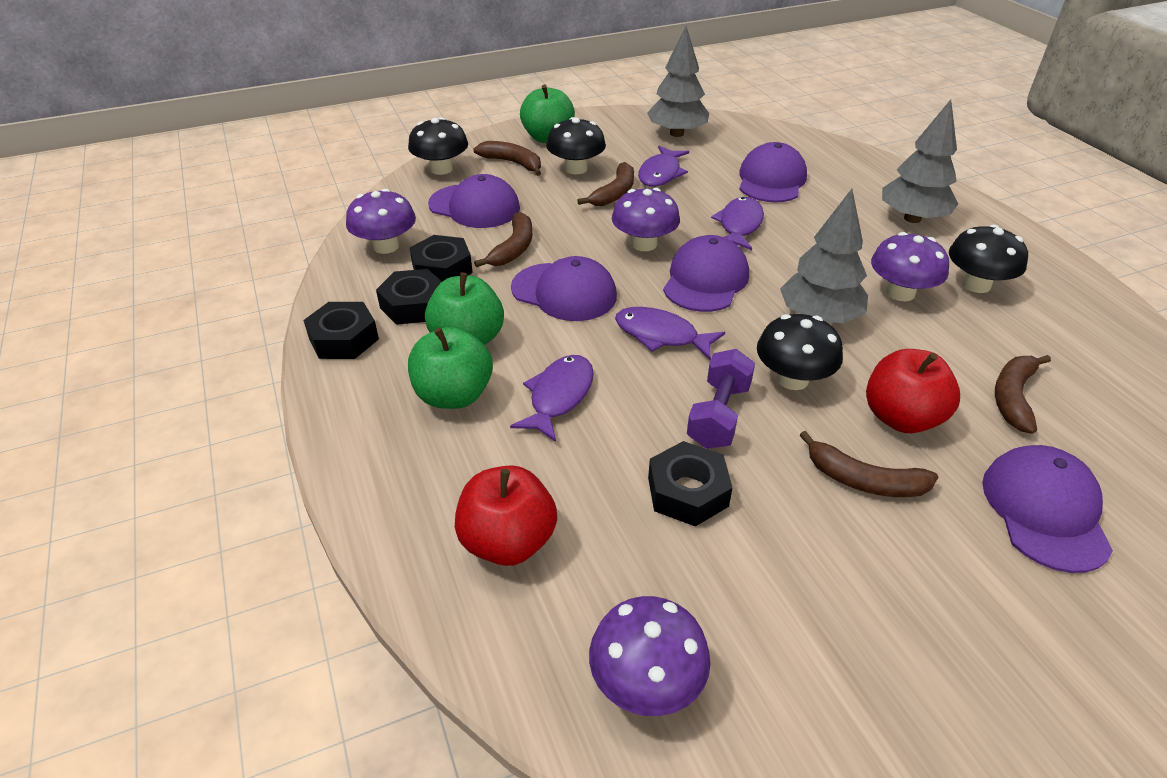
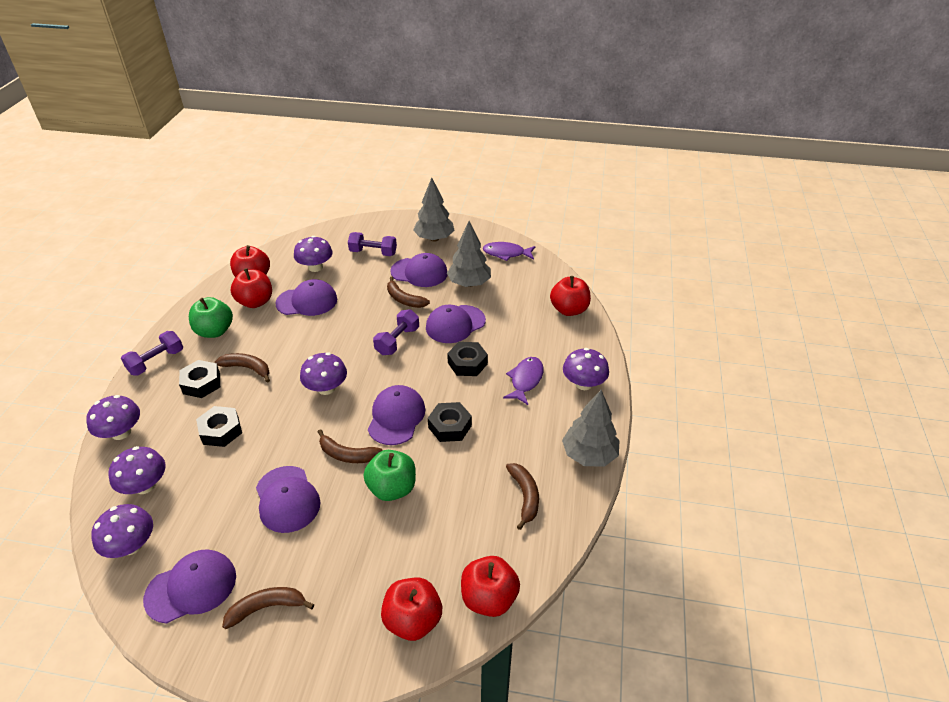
black mushroom: [408,117,468,175] [546,117,606,174] [757,314,843,390] [949,225,1028,293] = 4 -> none = 0
green apple: [408,327,493,409] [425,273,504,345] [520,84,575,143] = 3 -> [189,297,233,338] [364,450,416,501] = 2
purple cap: [428,174,520,228] [511,256,617,321] [663,235,749,312] [739,142,807,203] [982,445,1113,573] = 5 -> [143,549,236,623] [256,466,320,533] [275,279,337,316] [368,385,425,445] [390,253,447,287] [426,305,486,343] = 6
purple dumbbell: [687,349,755,449] = 1 -> [121,331,183,376] [348,232,397,256] [373,309,419,355] = 3
purple fish: [510,355,594,442] [615,307,725,360] [638,146,689,187] [711,197,764,250] = 4 -> [483,242,535,261] [503,357,543,405] = 2
purple mushroom: [346,189,416,254] [589,596,711,716] [612,188,680,251] [871,232,949,301] = 4 -> [86,395,140,440] [91,504,153,558] [108,446,166,494] [294,236,333,272] [300,353,347,395] [563,348,609,390] = 6
red apple: [455,465,557,566] [866,349,960,433] = 2 -> [230,245,270,277] [231,268,272,308] [381,578,442,641] [461,556,520,617] [550,276,591,316] = 5

